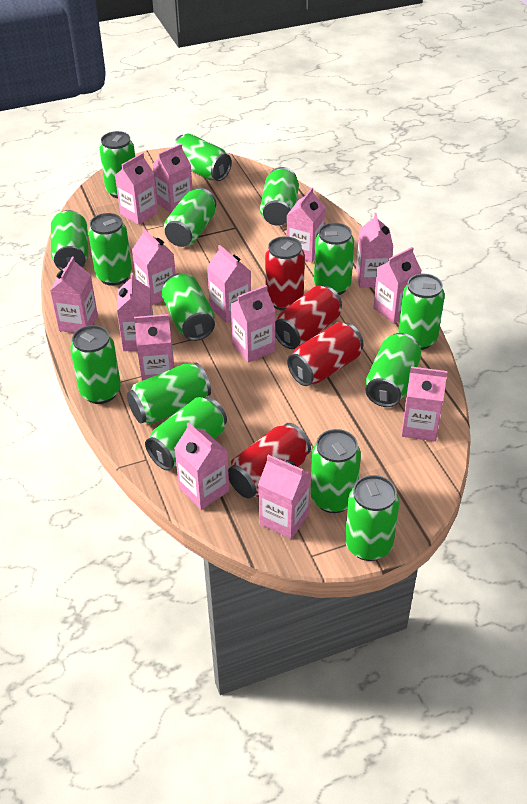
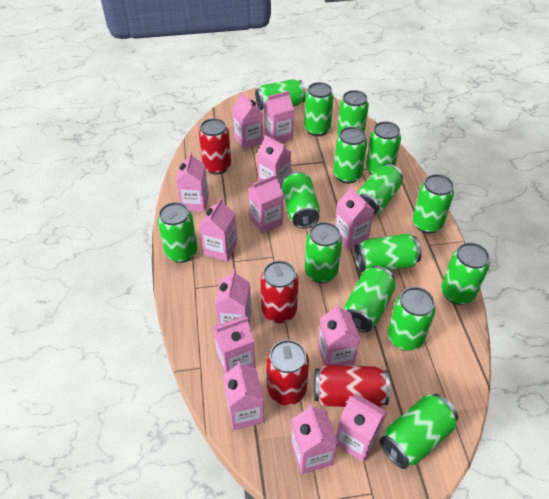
pink carton: [50,257,98,333] [115,153,158,225] [117,273,153,351] [132,228,176,305] [134,314,174,381] [153,144,193,213] [174,422,229,510] [207,245,251,323] [231,285,275,363] [258,455,311,539] [286,187,325,262] [356,213,393,288] [373,247,422,324] [401,367,447,441] = 14 -> [176,152,209,212] [199,198,237,261] [213,317,255,374] [215,269,252,325] [223,361,264,430] [232,92,263,150] [248,174,284,234] [257,135,291,189] [264,91,294,143] [291,404,338,474] [318,304,360,366] [335,186,374,250] [336,394,387,462] = 13

